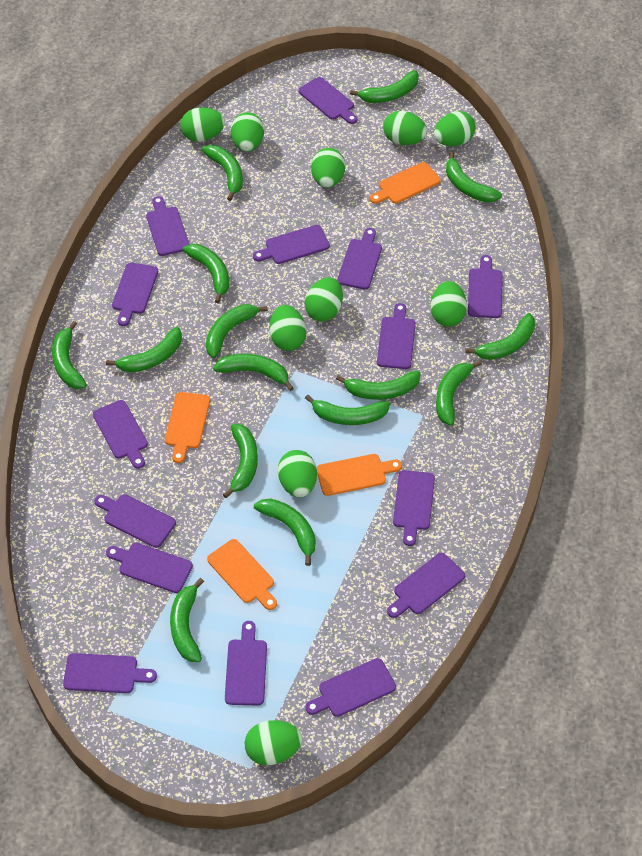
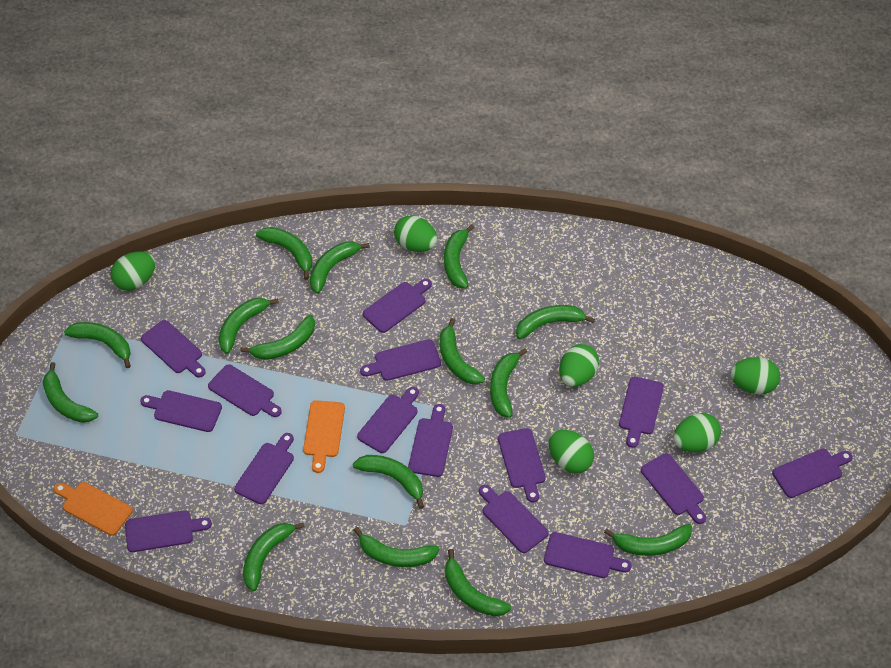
green egg: [180,107,225,142] [231,112,264,152] [245,720,302,765] [269,305,306,351] [278,450,317,498] [305,277,343,322] [311,148,345,188] [383,111,427,145] [431,281,467,327] [434,111,476,146] = 10 -> [111,252,155,291] [394,215,437,252] [548,429,594,474] [559,344,599,387] [673,413,721,452] [730,357,780,394] = 6
orange cutting board: [165,392,210,463] [207,539,277,610] [317,454,402,496] [370,162,441,204] = 4 -> [54,482,133,536] [303,400,345,473] = 2

